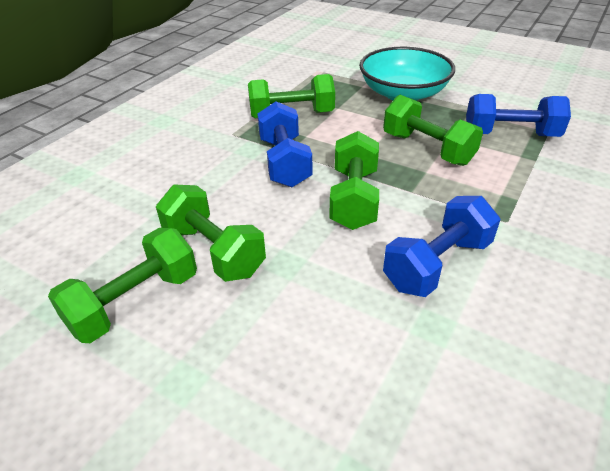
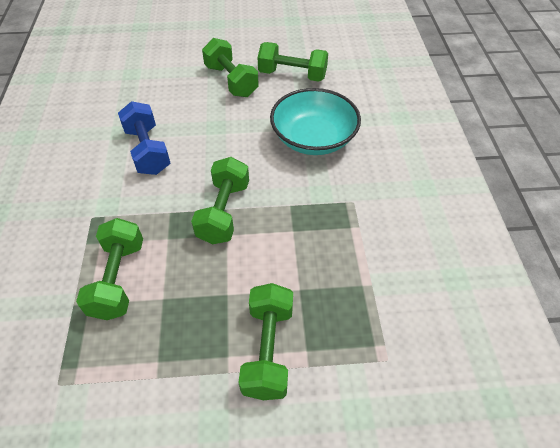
blue dumbbell: [257,101,313,187] [383,196,500,297] [466,94,571,137] = 3 -> [118,101,170,175] = 1

